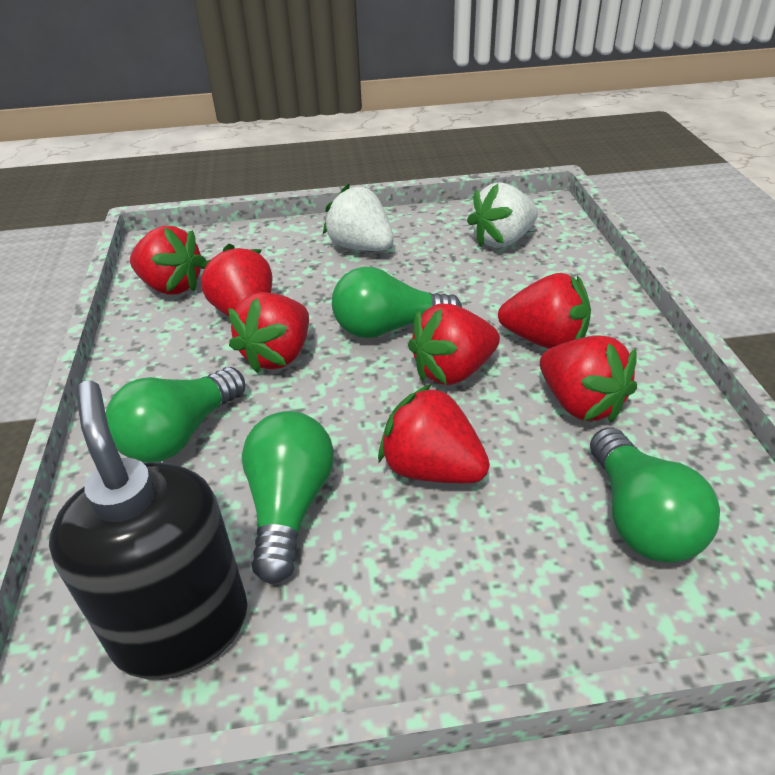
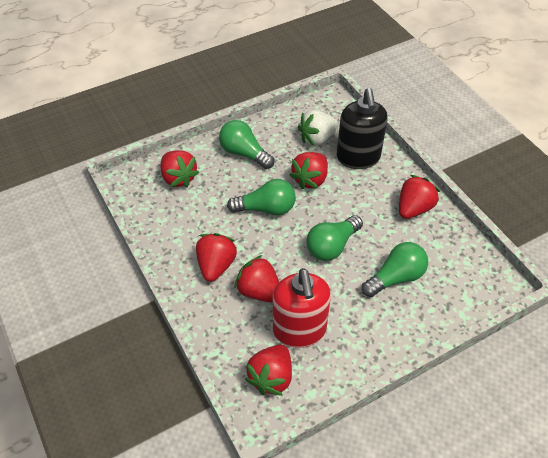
red soap dispenser: none = 0 -> [273,268,331,348] = 1
red strawberry: [130,226,206,295] [199,244,272,317] [228,292,309,373] [378,384,490,483] [408,304,500,385] [498,273,591,349] [540,336,637,422] = 7 -> [160,150,199,187] [196,233,237,282] [234,255,279,303] [245,344,292,396] [290,152,328,189] [399,175,440,219] = 6
white strawberry: [323,184,394,251] [467,182,538,248] = 2 -> [298,110,338,146] = 1

